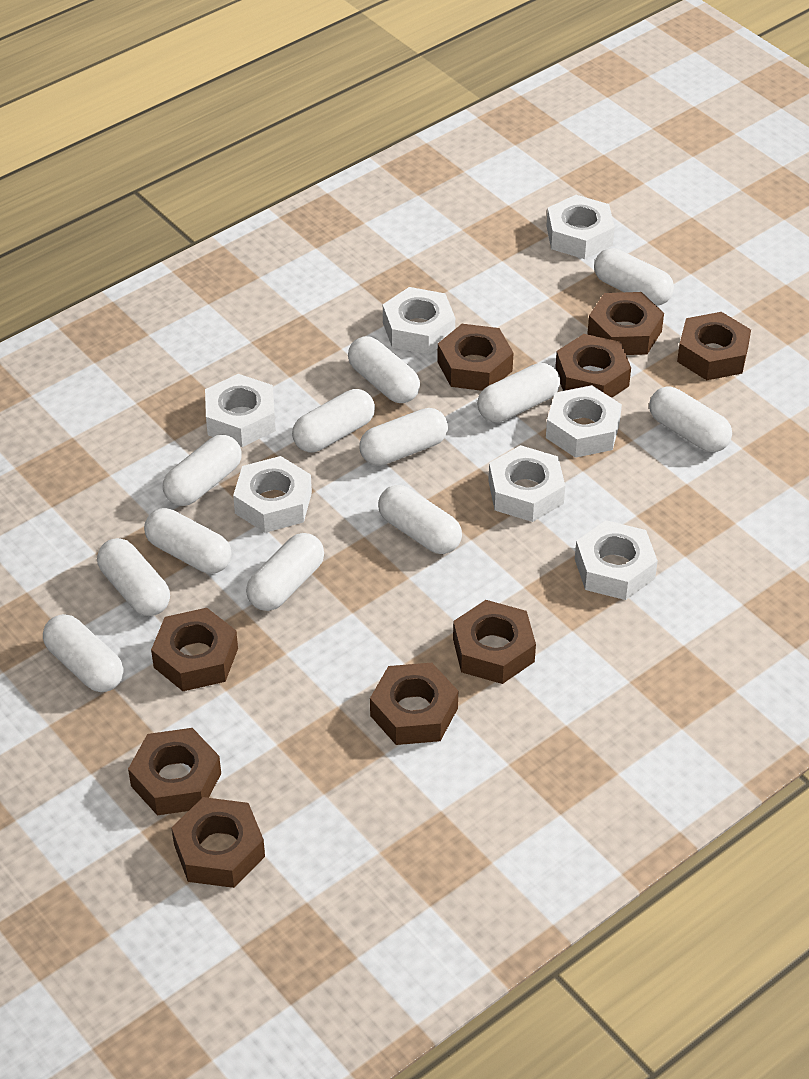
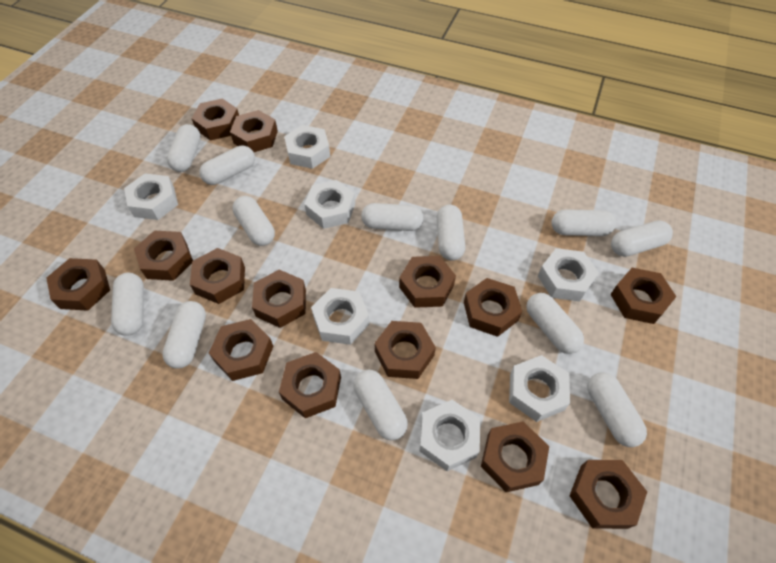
brown nut: [128,728,221,815] [151,608,238,691] [171,797,265,888] [370,663,458,745] [437,324,513,391] [453,600,536,684] [555,334,631,398] [587,292,664,355] [677,312,751,380] = 9 -> [46,258,110,311] [134,231,193,281] [190,248,245,304] [191,99,239,141] [209,319,274,381] [230,110,278,152] [252,270,306,328] [279,352,341,418] [374,321,436,379] [399,256,456,308] [464,278,522,337] [481,421,549,492] [569,460,647,529] [610,268,677,324] = 14

